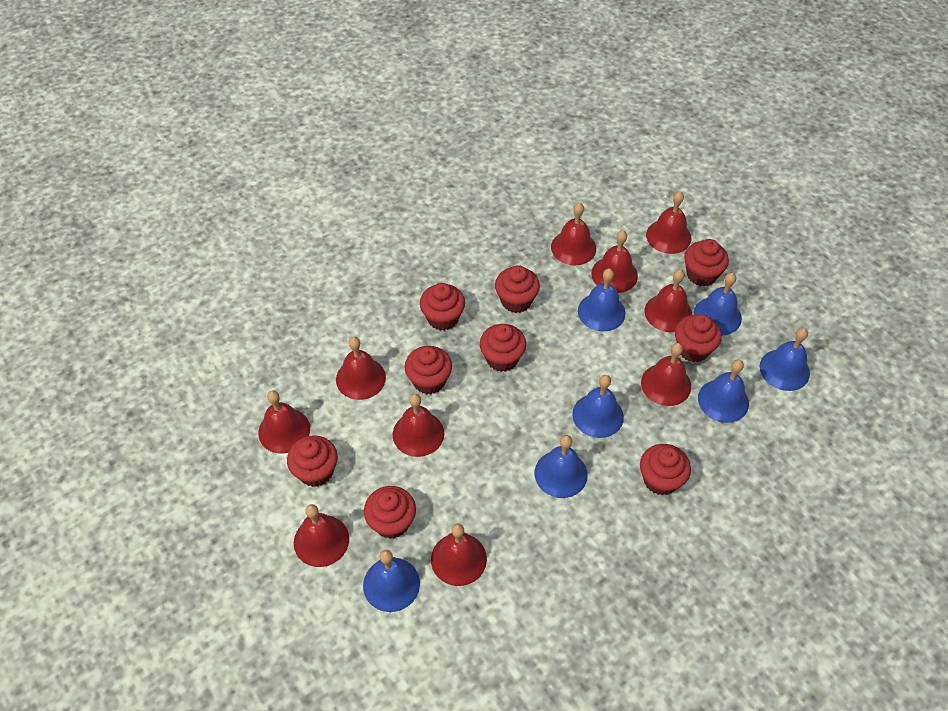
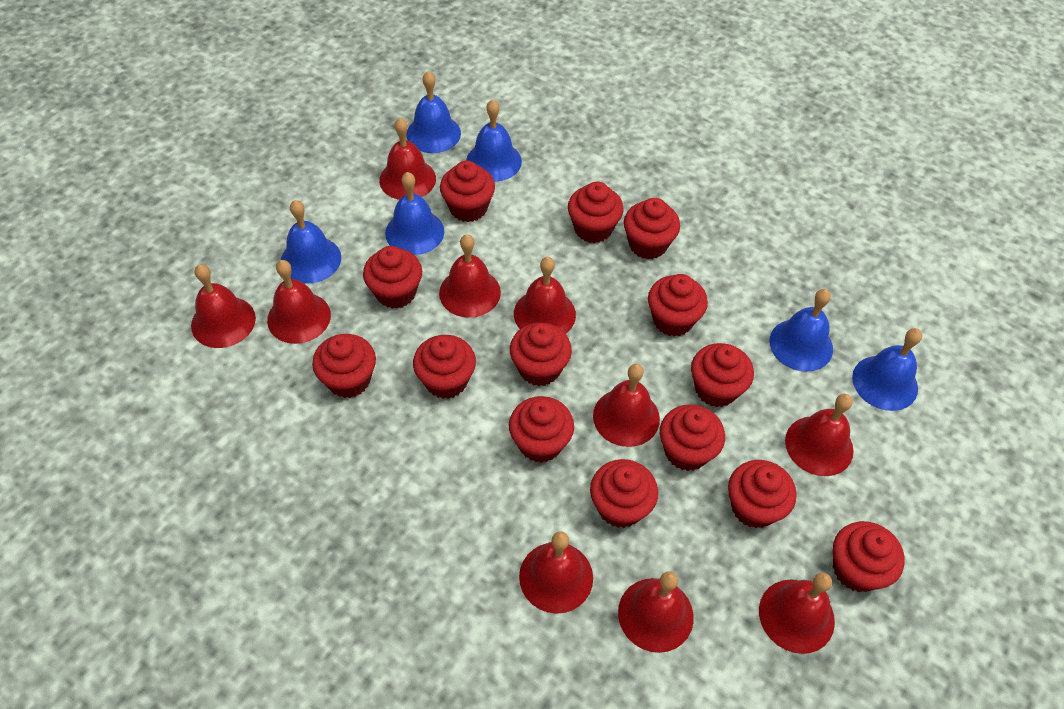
blue bell: [363,550,420,612] [535,435,588,498] [572,375,624,438] [578,268,626,331] [694,273,742,336] [698,360,749,423] [760,328,810,391] = 7 -> [281,200,341,284] [385,172,444,255] [406,71,461,153] [466,99,522,182] [769,289,833,372] [852,328,922,411] = 6
red cupcake: [287,435,338,487] [364,486,416,539] [404,346,452,394] [420,283,465,331] [480,324,526,372] [495,265,540,313] [640,444,691,495] [675,314,722,362] [684,239,729,286] = 9 -> [312,334,376,398] [363,246,422,309] [413,335,476,399] [440,161,495,222] [509,396,574,463] [510,323,572,386] [568,182,624,243] [590,459,658,528] [624,198,680,259] [648,274,708,337] [660,404,725,471] [691,343,754,407] [728,460,797,528] [833,521,905,592] = 14

